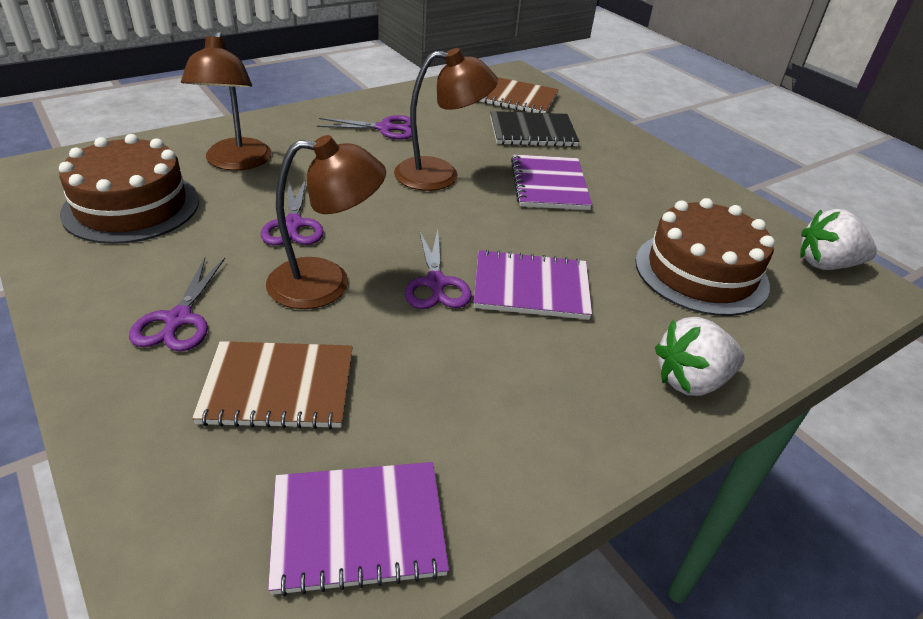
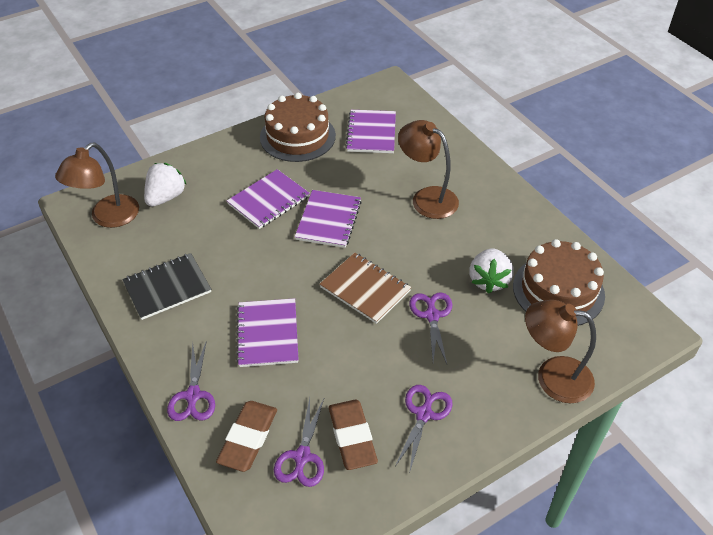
brown eraser: none = 0 -> [216,401,277,472] [329,400,378,470] = 2
brown notebook: [192,341,353,429] [478,77,559,113] = 2 -> [320,253,411,324] = 1
purple notebook: [268,462,449,597] [473,249,592,320] [511,155,592,210] = 3 -> [227,169,310,229] [236,298,299,367] [295,190,362,248] [345,110,396,153] = 4

